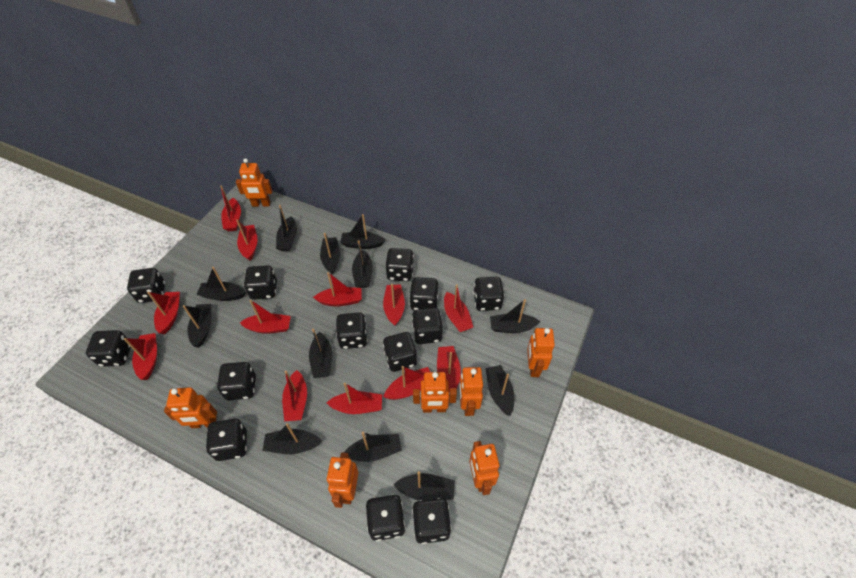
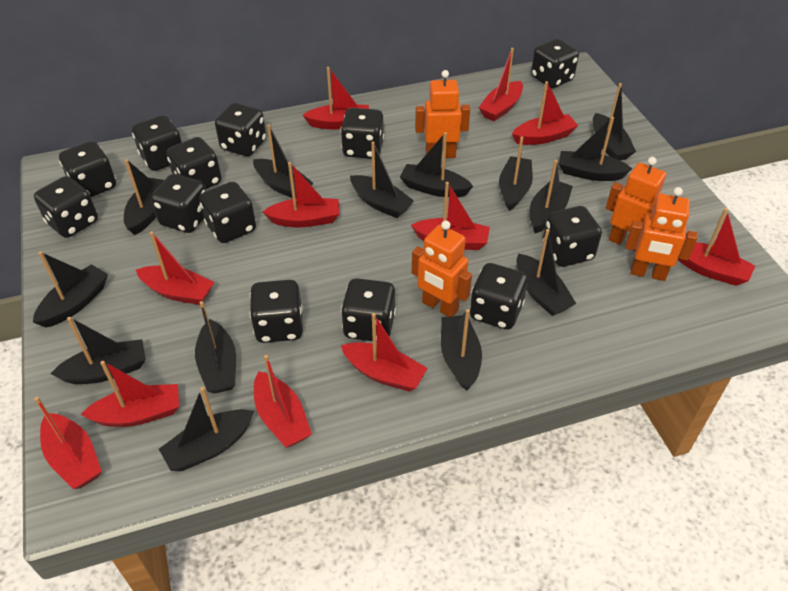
black boat: [183,304,211,348] [197,267,246,301] [262,423,322,454] [276,205,297,251] [309,329,332,378] [320,233,340,274] [340,214,385,249] [344,432,402,462] [352,240,373,288] [393,471,455,501] [486,365,514,416] [490,299,541,333] = 12 -> [33,251,108,328] [50,317,146,384] [124,159,164,235] [159,387,254,471] [195,301,236,393] [253,125,313,198] [350,142,414,218] [400,132,473,197] [441,309,482,391] [499,137,533,211] [516,229,576,316] [529,160,573,233] [559,117,632,181] [593,83,636,160] = 14
orange robot: [164,387,217,428] [236,158,273,207] [327,452,359,508] [413,372,457,413] [459,367,483,416] [469,441,499,495] [527,328,555,377] = 7 -> [412,220,472,317] [415,70,470,158] [606,157,666,251] [625,187,698,281] = 4
red boat: [124,333,157,380] [147,292,180,334] [220,185,241,231] [236,219,257,261] [240,300,291,334] [282,370,307,421] [313,272,362,306] [327,383,382,414] [383,284,405,326] [383,366,431,400] [437,346,461,392] [444,284,473,332] = 12 -> [34,397,102,489] [81,361,179,427] [136,231,214,305] [254,355,312,448] [262,162,340,227] [303,67,369,129] [341,313,427,392] [411,182,490,250] [479,48,523,121] [512,81,578,145] [677,208,755,286] = 11

